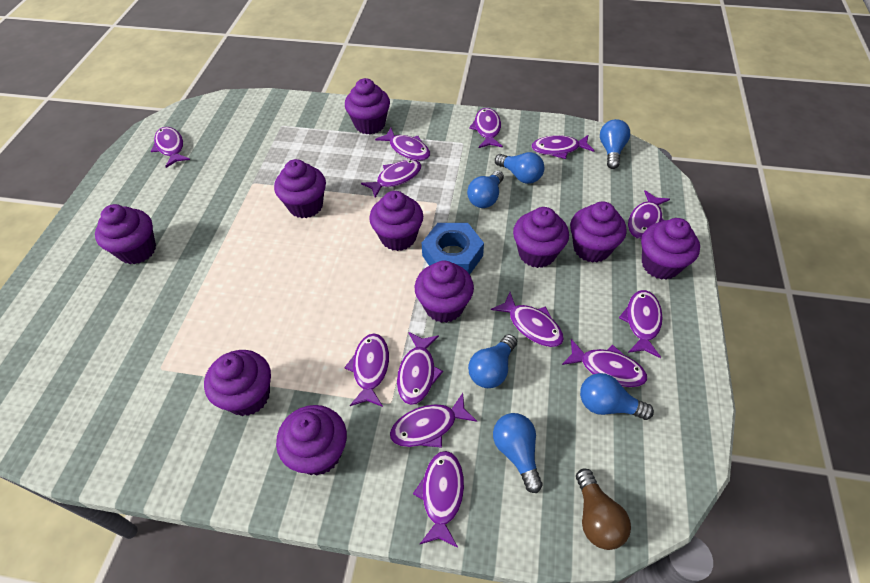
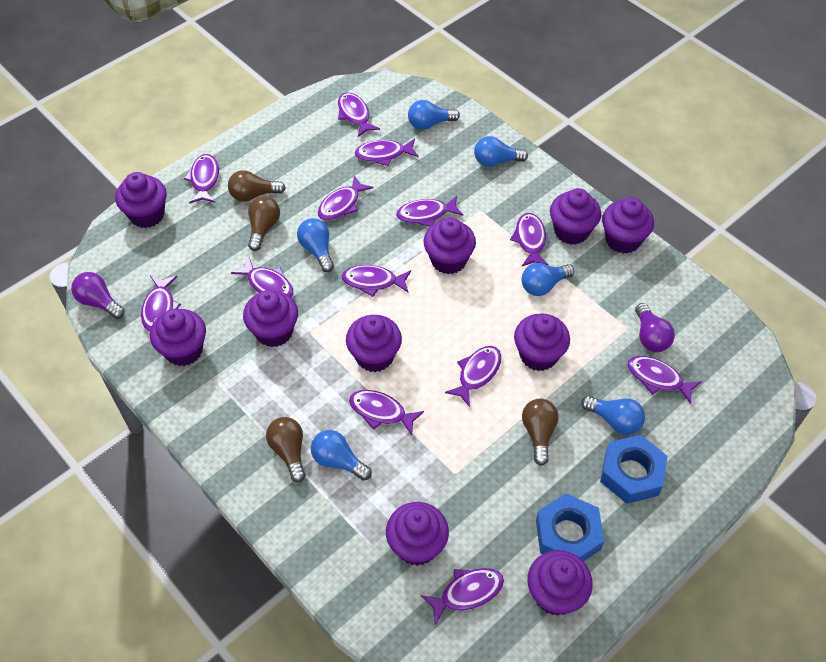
blue nut: [422,223,484,275] = 1 -> [536,493,604,561] [600,435,668,504] = 2
brown light bulb: [576,468,631,550] = 1 -> [228,170,286,202] [248,196,280,251] [266,417,306,482] [522,398,559,466] = 4
purple light bulb: none = 0 -> [71,272,125,319] [635,303,675,352] = 2

